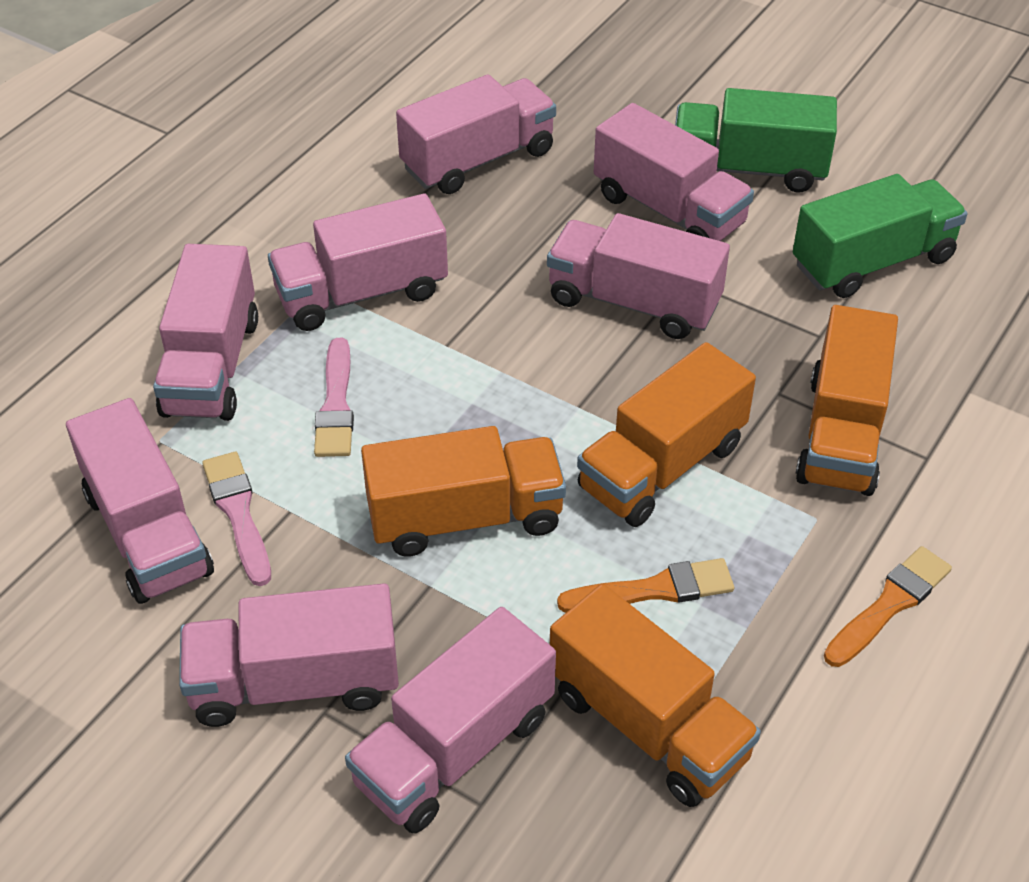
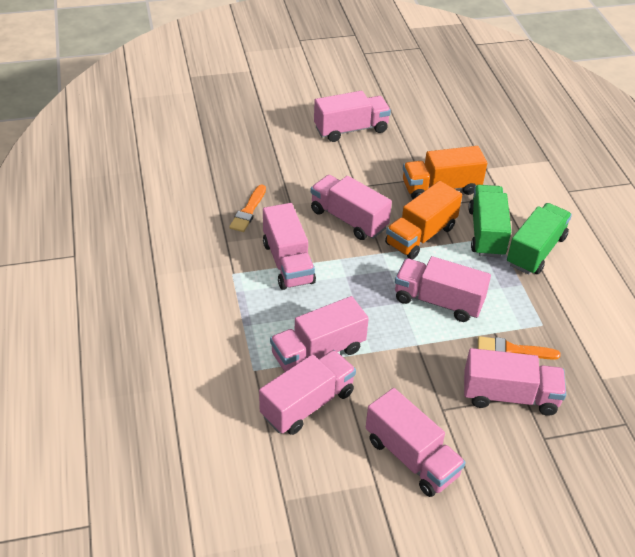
orange truck: [361,426,566,557] [550,584,761,807] [577,342,756,527] [796,305,898,496] = 4 -> [385,181,462,259] [403,146,487,199] = 2
pink brush: [202,452,271,586] [314,338,354,457] = 2 -> none = 0

